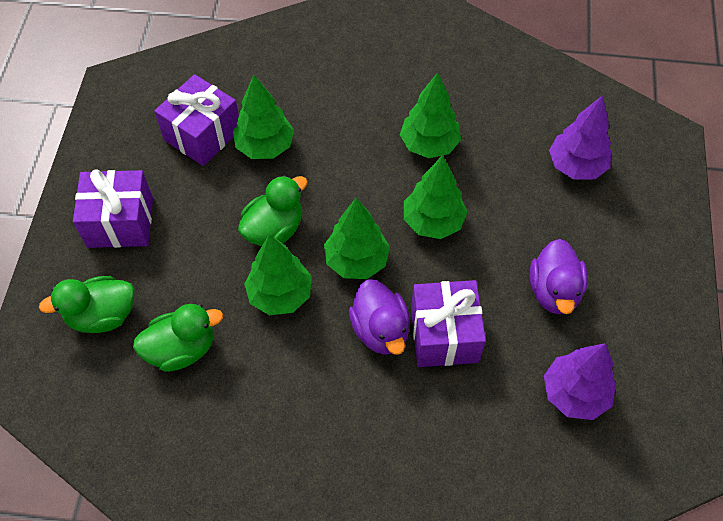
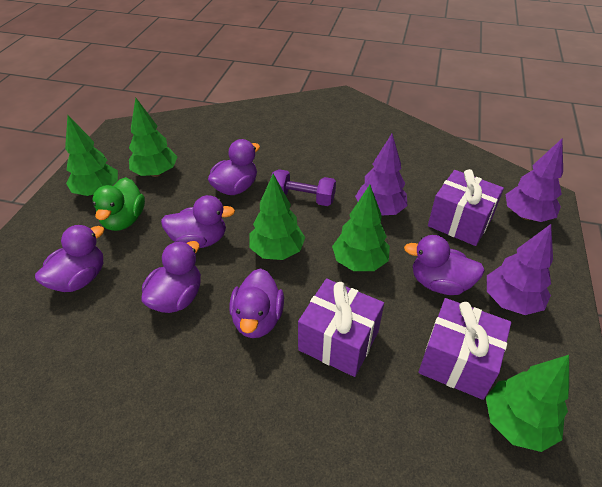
green duck: [39,276,134,333] [133,304,223,372] [238,175,308,246] = 3 -> [92,177,145,231] = 1
purple duck: [349,279,410,355] [530,239,588,314] = 2 -> [35,225,105,292] [141,241,201,313] [161,195,235,248] [208,139,260,195] [229,268,284,338] [404,235,485,295] = 6
purple dumbbell: none = 0 -> [271,169,336,206] = 1
purple tree: [544,343,616,420] [549,95,611,179] = 2 -> [355,134,408,215] [487,224,553,315] [506,139,563,222] = 3

